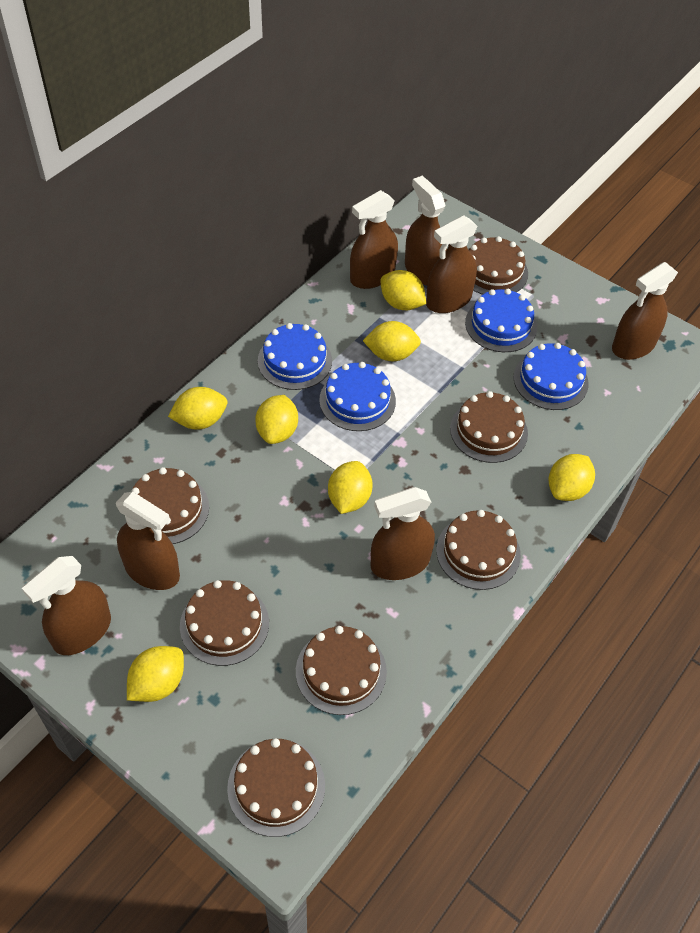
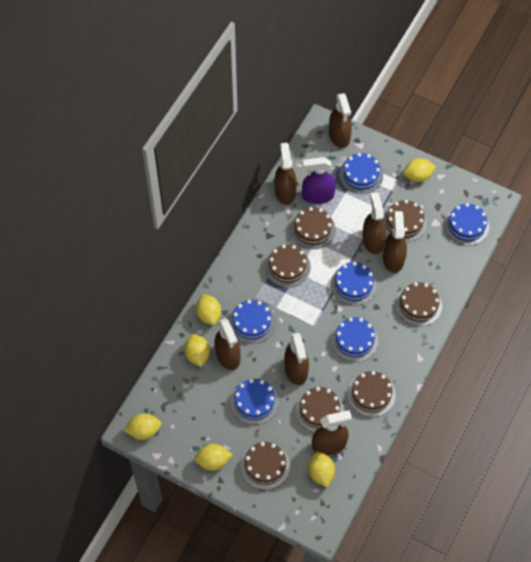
blue cake: [258,323,332,390] [319,362,396,431] [465,289,537,352] [513,343,589,410] = 4 -> [229,300,276,344] [231,379,279,425] [331,262,377,305] [331,317,378,362] [339,153,383,194] [444,203,489,246] = 6
purple spray bottle: none = 0 -> [302,157,336,204] = 1
yellow lemon: [127,646,184,702] [168,387,228,430] [255,395,298,444] [328,461,373,514] [363,321,421,361] [381,270,426,310] [548,454,595,501] = 7 -> [124,413,161,440] [184,334,210,367] [194,444,232,471] [196,294,221,325] [308,452,335,488] [403,158,436,182] = 6

